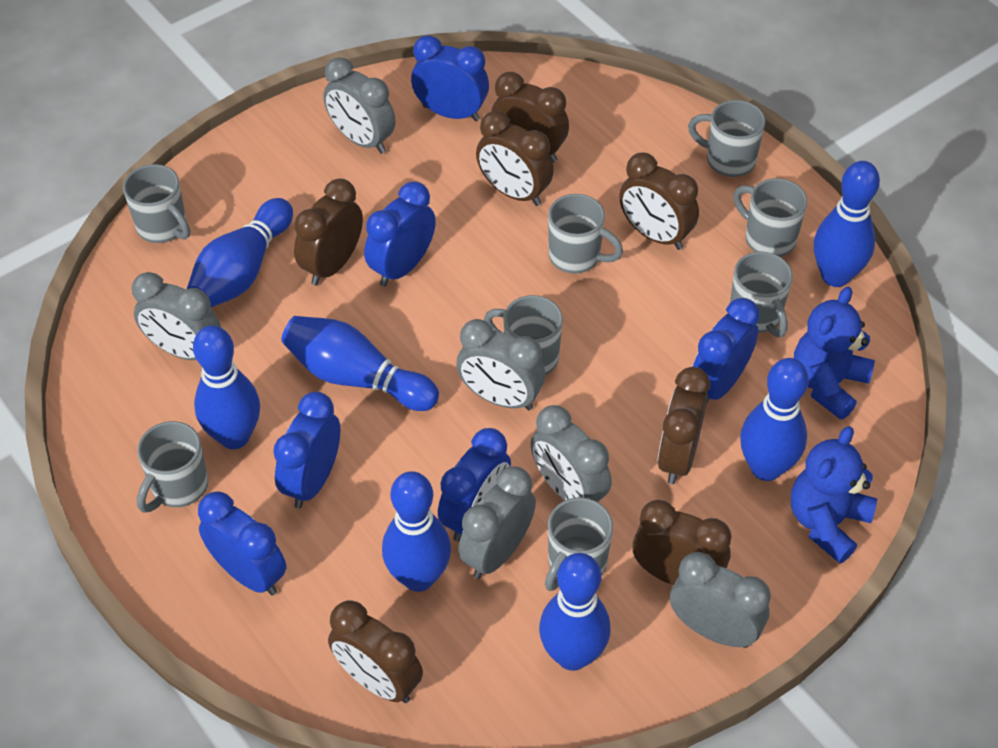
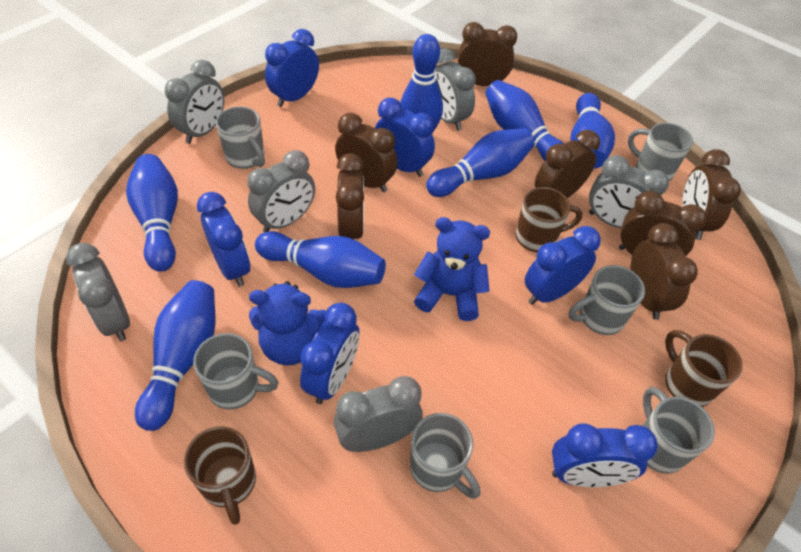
brown mug: none = 0 -> [184,426,256,525] [516,187,582,252] [665,330,743,407] = 3
grey mug: [123,164,190,243] [137,421,208,513] [484,295,563,375] [545,497,613,591] [548,194,623,274] [688,100,765,177] [730,252,793,337] [733,178,807,257] = 8 -> [193,333,279,409] [216,106,265,169] [410,413,480,499] [568,265,645,335] [628,123,693,181] [642,387,715,474] = 6

